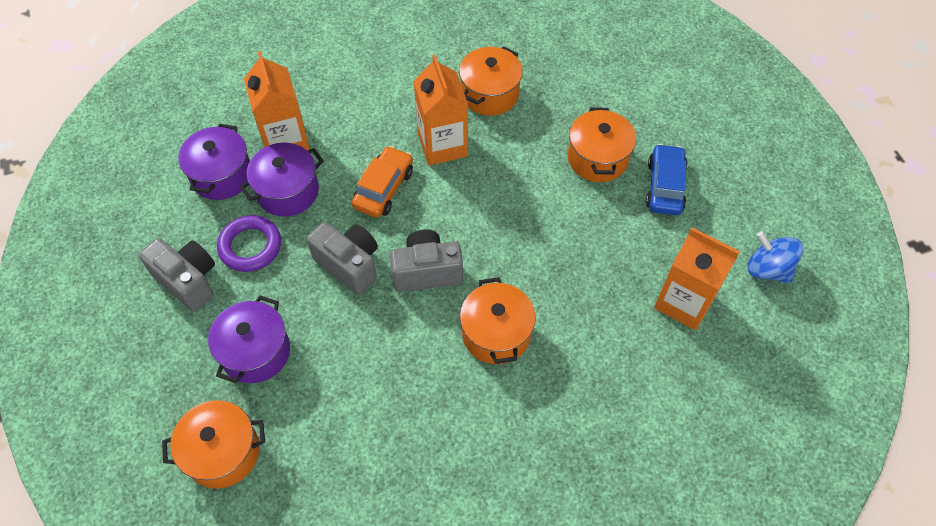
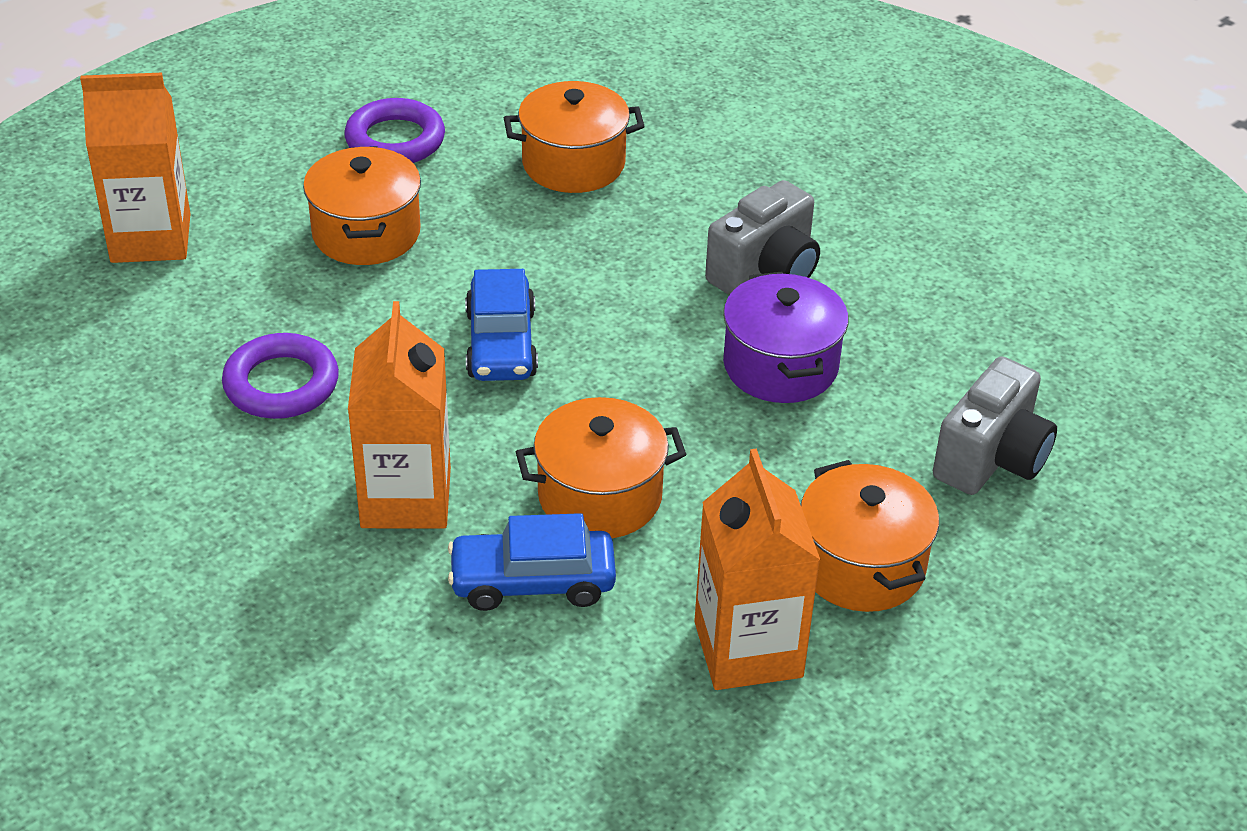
blue car: [646,144,688,215] = 1 -> [448,513,616,611] [465,269,538,381] = 2
blue spinning top: [748,231,803,283] = 1 -> none = 0
grey camera: [139,238,215,312] [307,222,378,295] [390,230,463,292] = 3 -> [705,180,820,295] [933,356,1057,495] = 2
orange car: [352,146,413,218] = 1 -> none = 0
purple pot: [178,124,250,200] [208,295,290,383] [240,143,324,217] = 3 -> [723,272,849,403] = 1
purple ring: [217,215,281,272] = 1 -> [222,333,339,419] [344,98,445,163] = 2

